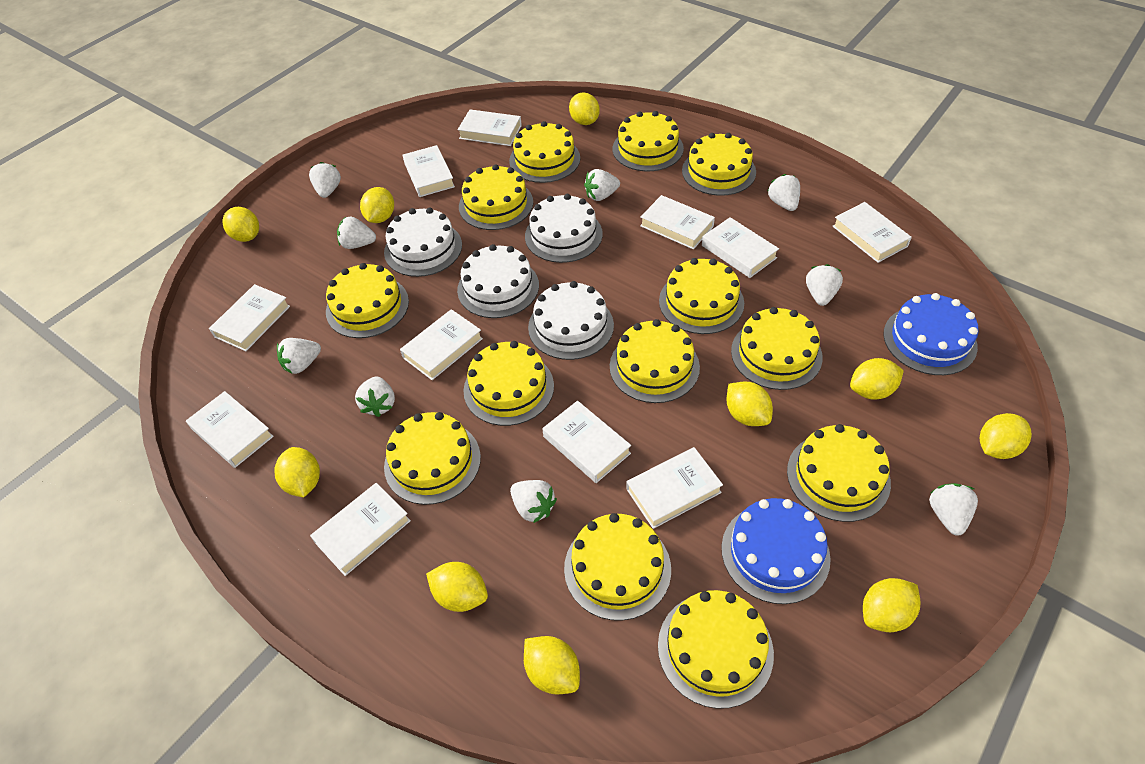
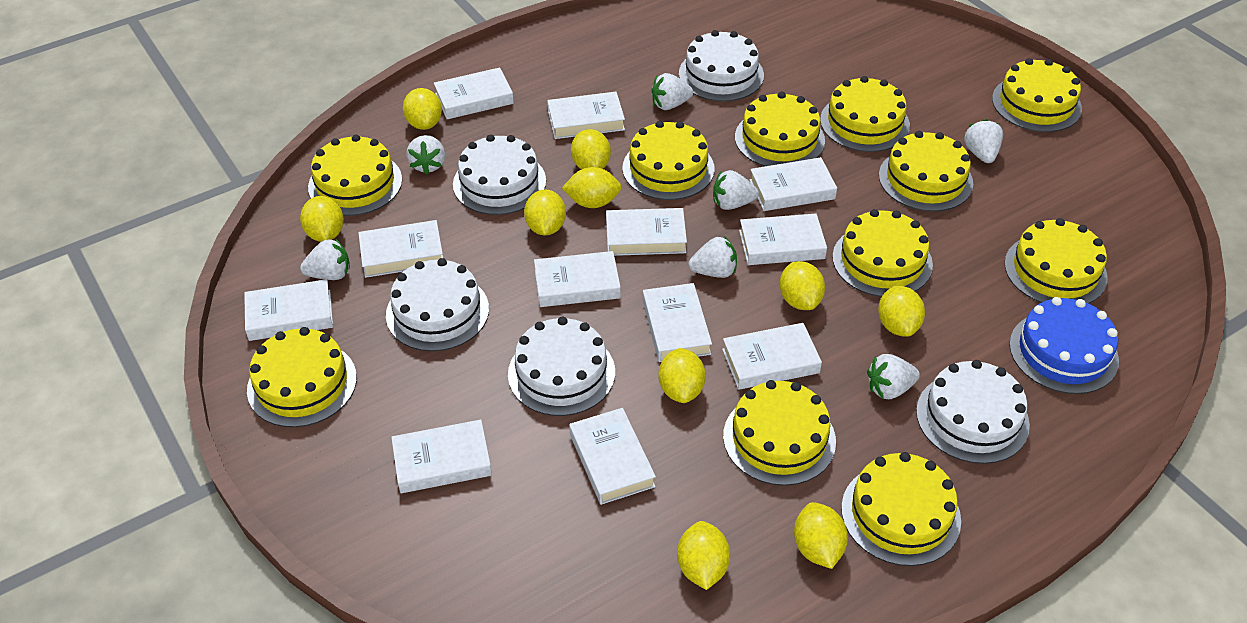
blue cake: [721,498,831,604] [883,293,979,375] = 2 -> [1009,297,1119,394] = 1
white book: [186,391,274,468] [209,284,290,351] [310,483,411,576] [400,309,483,380] [403,145,455,197] [457,109,522,146] [542,401,631,483] [626,447,723,529] [640,195,715,249] [702,217,779,278] [832,202,912,263] = 11 -> [244,279,333,341] [358,220,443,278] [391,420,492,493] [434,67,514,119] [534,251,621,307] [547,92,625,139] [569,408,656,505] [606,208,687,256] [643,283,712,362] [722,323,822,390] [739,213,827,265] [750,157,837,211] = 12
white cake: [384,207,462,277] [457,244,539,318] [525,194,603,263] [528,281,614,360] = 4 -> [386,258,489,351] [453,134,546,215] [508,317,615,416] [679,30,764,101] [916,360,1030,464] = 5
white strawberry: [277,338,321,374] [309,162,341,198] [337,216,376,249] [355,377,395,417] [510,480,557,523] [584,169,620,201] [768,174,800,211] [806,264,843,306] [929,483,978,535] = 9 -> [300,239,350,280] [406,135,445,174] [651,73,693,110] [688,236,737,278] [713,170,759,210] [867,354,920,399] [964,119,1003,163] = 7
yellow cake: [326,263,409,338] [384,412,481,505] [459,164,533,230] [463,341,554,426] [509,121,580,183] [564,513,671,621] [610,319,700,403] [613,111,684,171] [658,590,774,709] [659,258,744,334] [682,133,756,196] [731,307,823,390] [787,424,891,522] = 13 -> [247,327,357,427] [308,134,402,216] [622,121,715,200] [723,380,836,486] [735,92,825,166] [820,76,910,152] [832,209,933,297] [841,452,961,566] [879,131,973,212] [992,58,1082,132] [1004,218,1108,304] = 11

